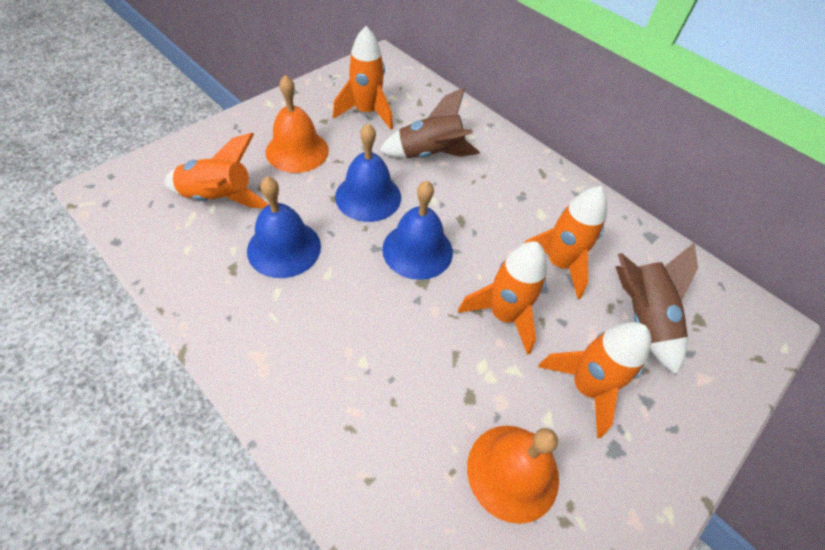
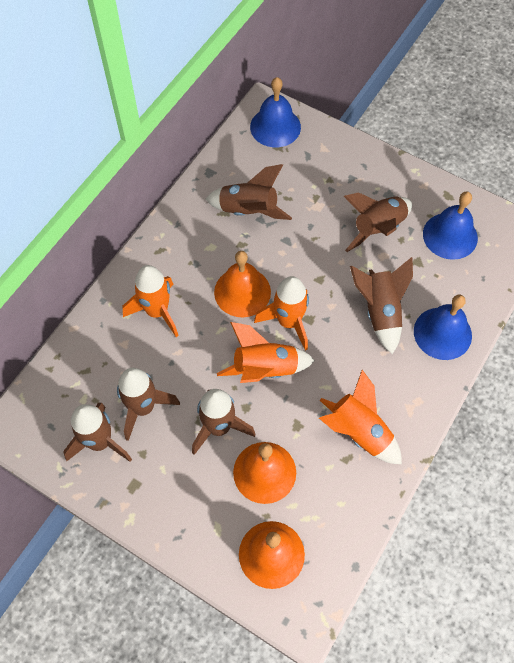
brown rocket: [379,87,480,158] [615,243,698,375] = 2 -> [63,403,132,462] [117,368,180,441] [192,389,256,455] [205,164,292,220] [344,192,412,252] [350,257,413,354] = 6
orange bell: [266,75,329,173] [467,426,559,524] = 2 -> [214,251,271,317] [233,442,296,504] [239,521,305,589] = 3
orange rocket: [164,133,269,208] [333,26,393,130] [458,241,547,355] [525,186,607,299] [538,322,651,438] = 5 -> [122,265,179,337] [217,322,315,383] [254,276,309,351] [319,370,402,464] = 4

